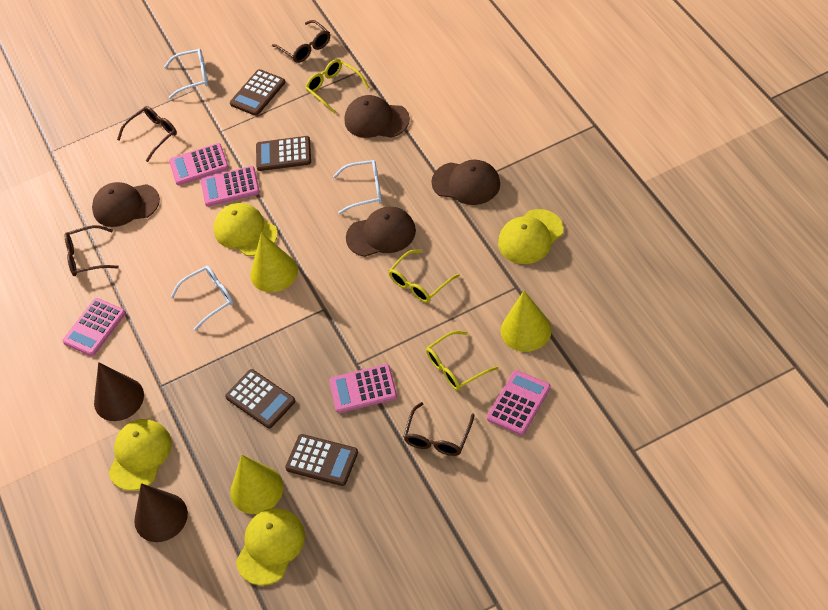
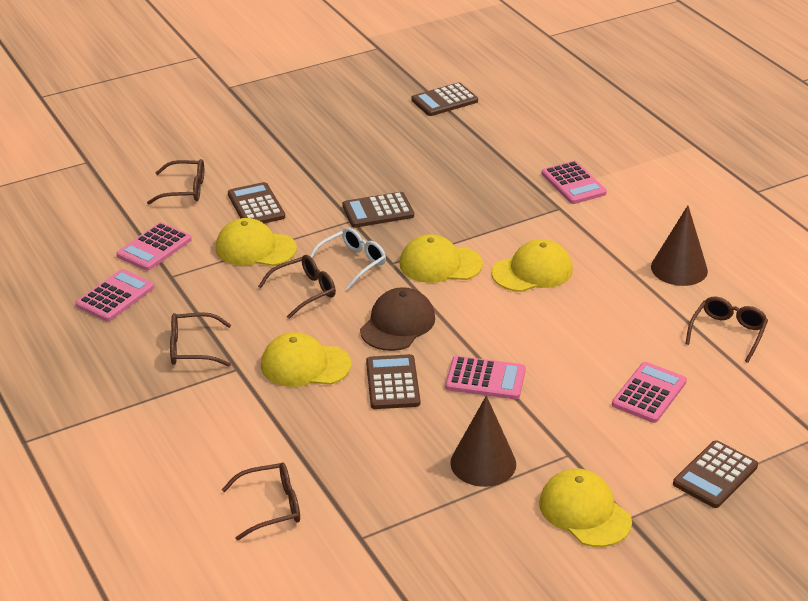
brown calculator: [225,369,295,429] [230,69,285,116] [256,136,311,171] [285,434,358,486] = 4 -> [228,182,285,223] [343,192,414,228] [366,354,420,409] [412,83,478,116] [673,440,758,508] = 5
brown cap: [92,182,160,227] [344,95,410,138] [346,207,416,257] [431,160,500,205] = 4 -> [360,287,435,351] = 1
brown glasses: [65,225,119,276] [117,106,177,162] [272,20,330,63] [403,402,475,456] = 4 -> [147,159,204,204] [170,312,231,367] [222,462,300,541] [258,255,336,319] [685,297,768,363] = 5
white glasses: [164,49,209,99] [171,266,233,331] [333,160,382,214] = 3 -> [310,227,386,290] = 1
yellow cap: [108,419,172,491] [213,203,278,256] [236,508,305,585] [498,209,564,264] = 4 -> [216,218,297,266] [261,332,351,387] [399,234,483,283] [491,239,573,292] [539,468,632,547] = 5
yellow cone: [230,455,283,514] [250,232,298,293] [501,291,552,352] = 3 -> none = 0
yellow glasses: [306,59,369,114] [388,250,460,303] [426,331,498,391] = 3 -> none = 0

